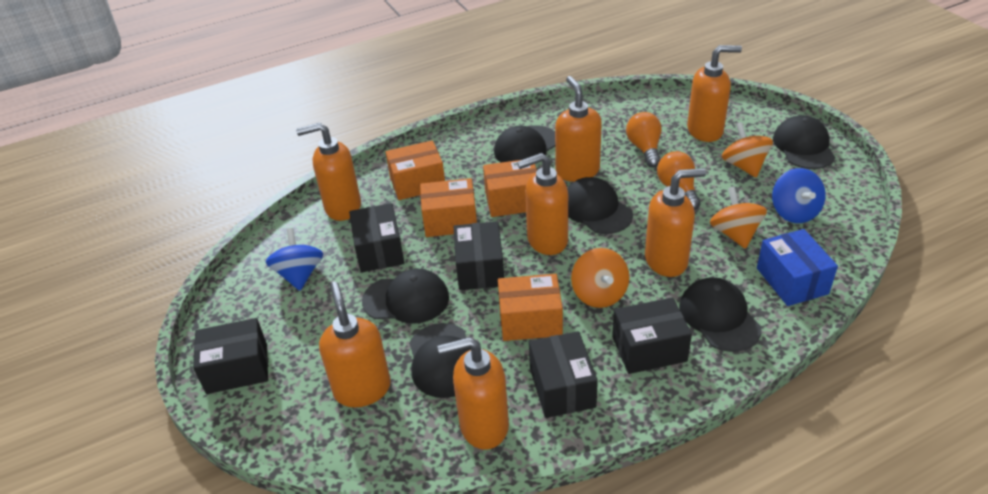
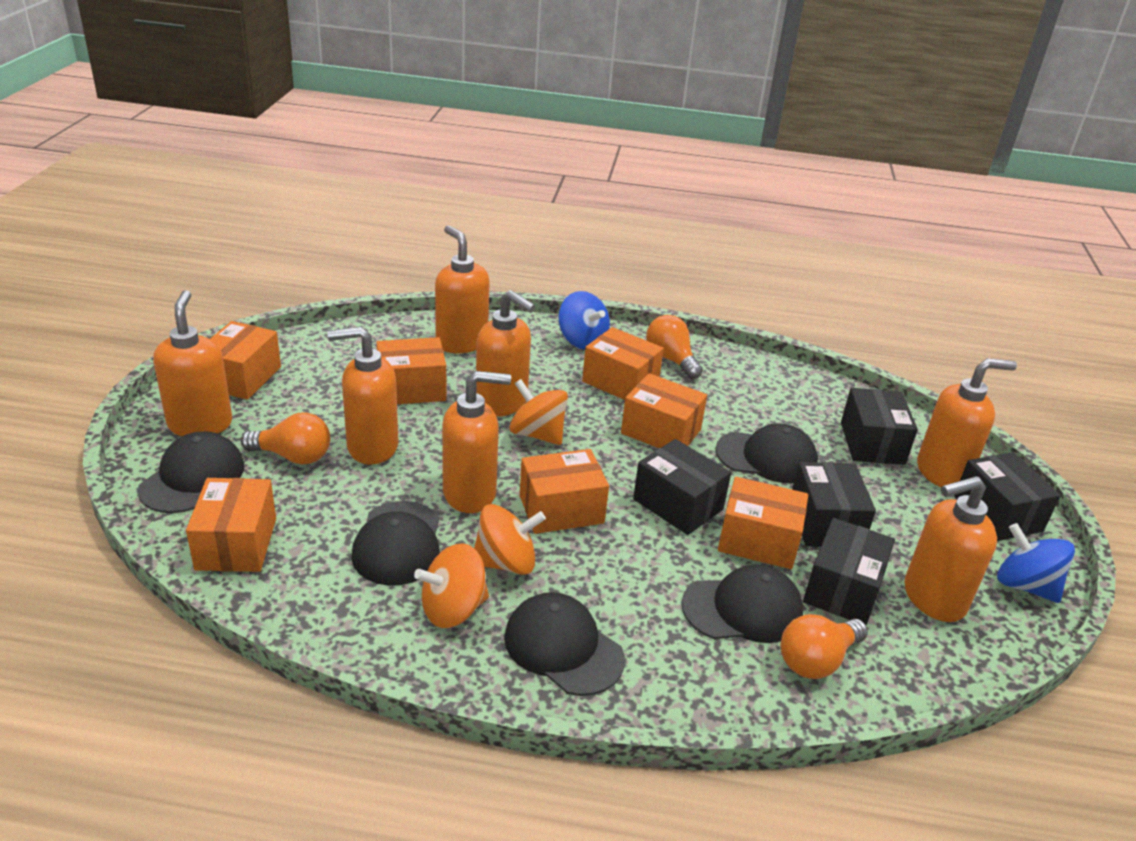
black cap: [362,269,449,324] [409,323,471,398] [494,125,555,162] [567,177,633,234] [679,277,762,352] [773,115,835,169] = 6 -> [137,431,244,513] [351,501,440,586] [504,592,625,696] [681,564,804,643] [715,423,818,483] = 5
blue box: [757,229,838,306] = 1 -> none = 0
orange box: [386,140,445,200] [420,178,477,237] [483,160,537,217] [498,274,563,341] = 4 -> [186,478,276,572] [210,321,281,400] [376,337,446,404] [520,449,609,534] [582,327,664,400] [621,373,707,448] [718,477,808,569] = 7
orange light bulb: [626,112,662,167] [657,151,701,210] = 2 -> [241,413,330,465] [646,315,703,379] [781,614,868,679] = 3

